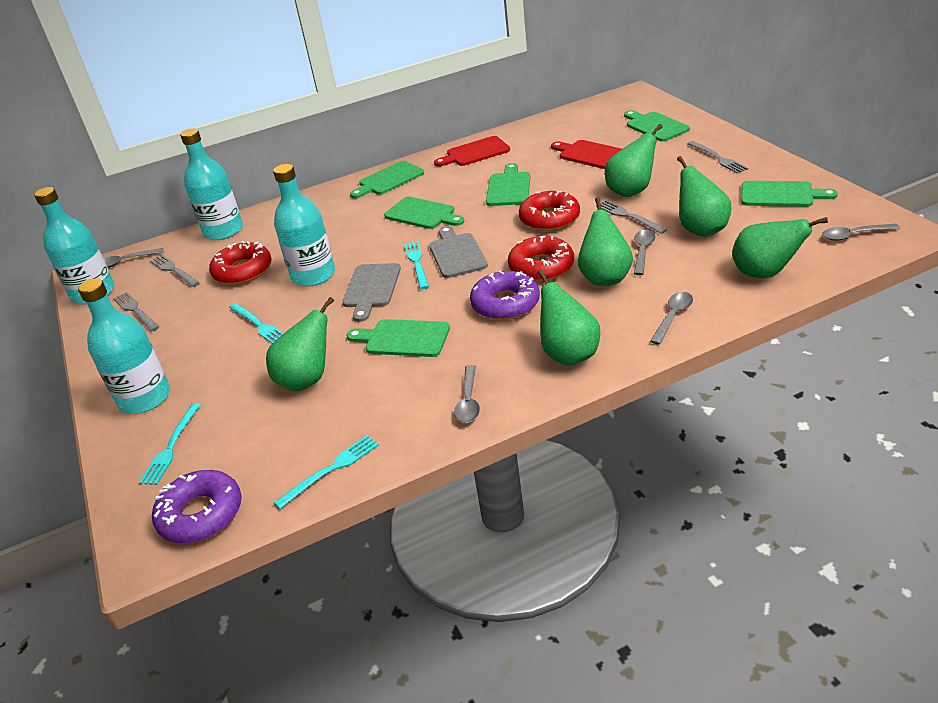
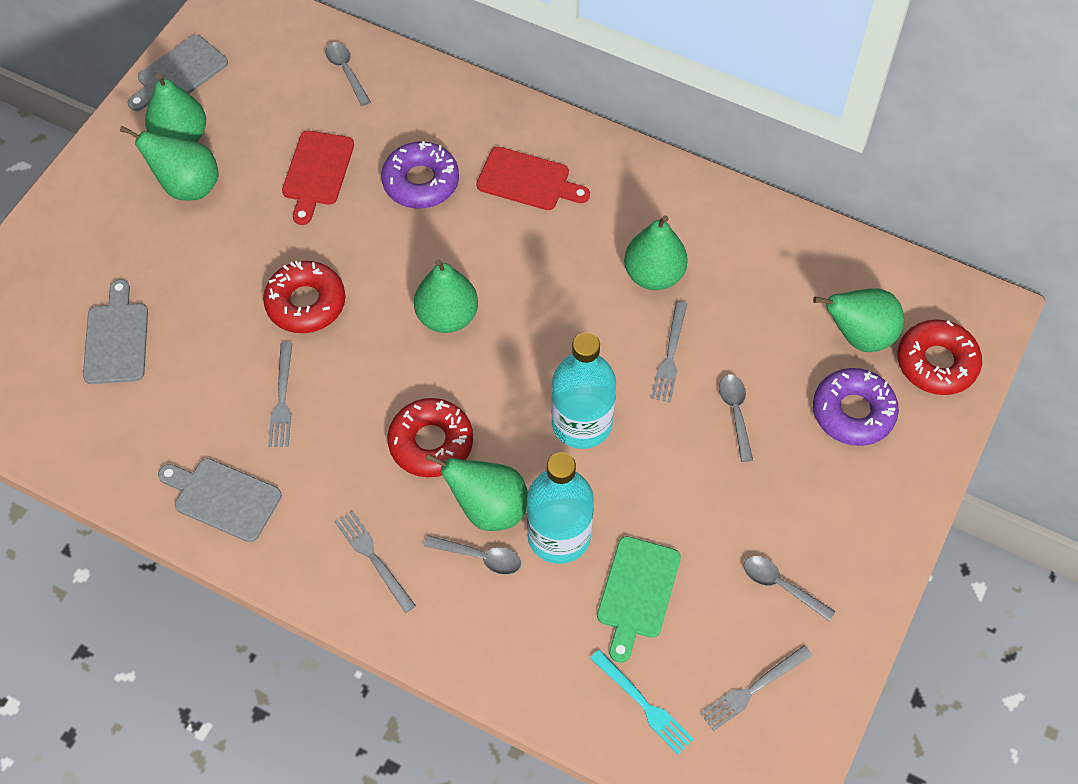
green cutting board: [346,319,450,357] [350,161,424,198] [384,197,464,229] [486,163,530,206] [624,110,690,142] [741,181,838,207] = 6 -> [597,536,681,663] = 1
grey cutting board: [343,263,401,322] [429,226,488,278] = 2 -> [83,279,148,384] [128,35,228,111] [158,458,282,542] = 3
grey spoon: [103,248,163,268] [454,365,480,423] [634,230,655,275] [650,292,693,345] [822,224,900,241] = 5 -> [325,42,371,106] [424,535,521,575] [719,375,753,462] [743,556,836,621] = 4
turquoise bottle: [34,187,115,305] [78,278,170,414] [180,128,243,240] [273,164,335,286] = 4 -> [526,452,594,564] [551,332,616,449] = 2
turquoise fork: [139,403,201,485] [229,303,284,343] [274,435,379,509] [404,241,429,289] = 4 -> [590,649,694,754] = 1

